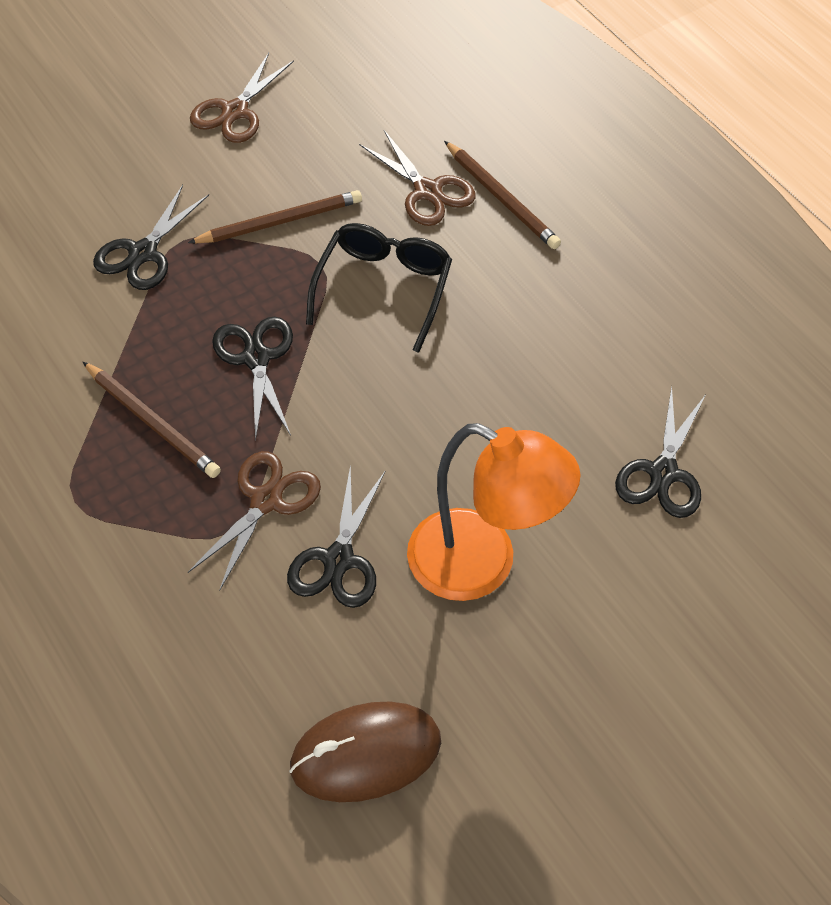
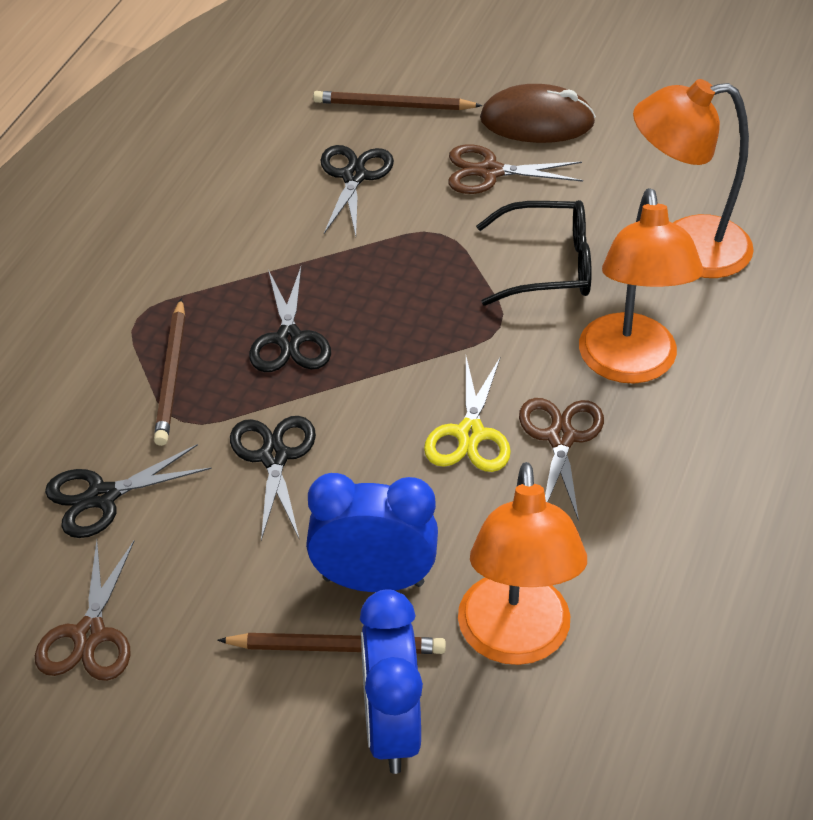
blue clock: none = 0 -> [306,473,438,592] [360,589,423,774] = 2
orange lamp: [407,423,581,601] = 1 -> [458,462,587,665] [579,188,704,384] [633,79,754,278] = 3
yellow scissors: none = 0 -> [424,356,511,472] = 1

